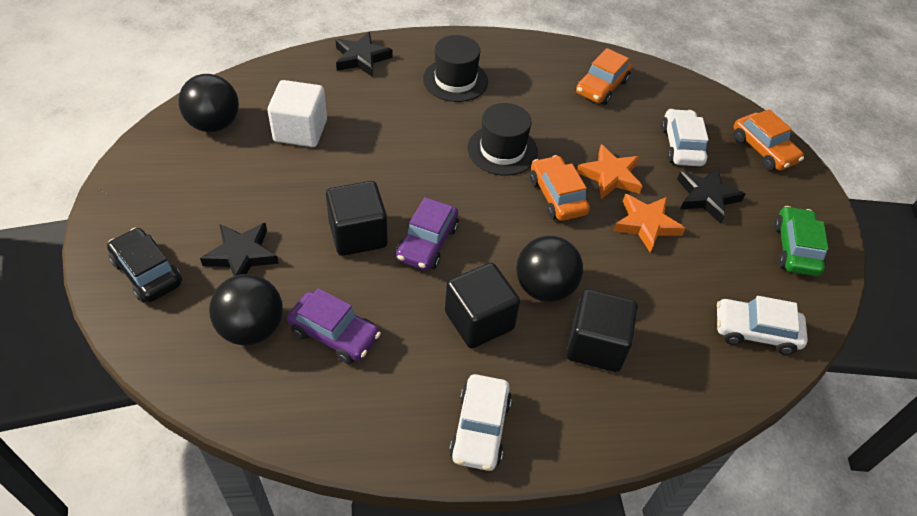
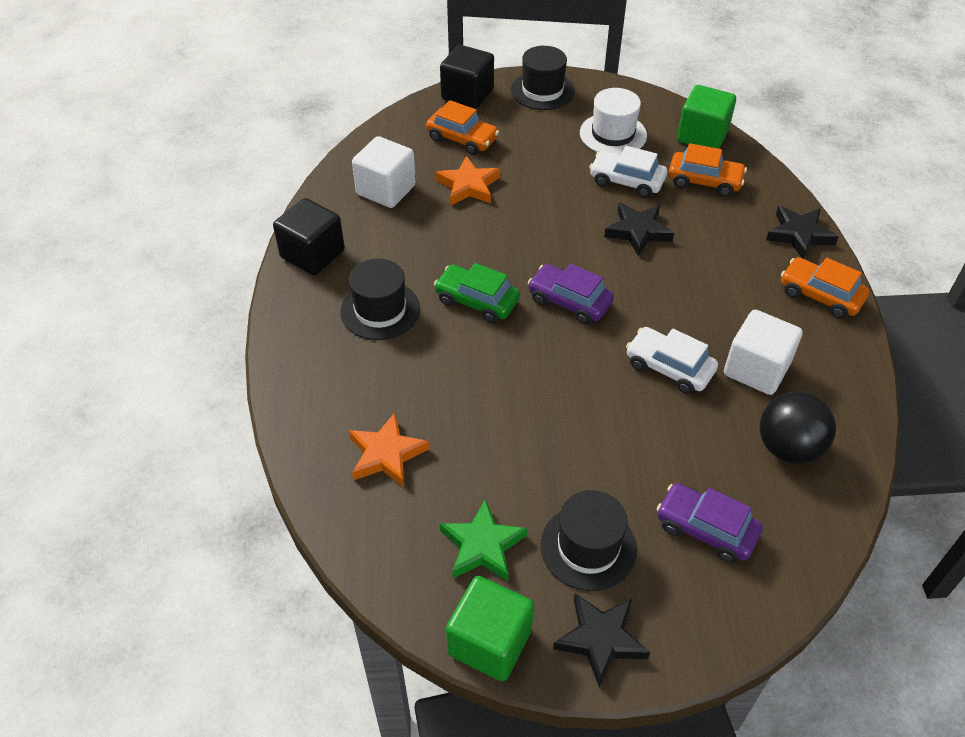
black ball: [178,74,239,132] [209,274,283,345] [516,236,583,302] = 3 -> [760,391,836,464] = 1
black car: [107,228,182,303] = 1 -> none = 0
black cube: [326,181,388,256] [445,263,520,348] [566,289,638,372] = 3 -> [273,198,345,275] [440,45,494,109] = 2
black hat: [423,35,488,102] [467,103,538,176] = 2 -> [340,258,420,340] [511,46,575,110] [540,490,637,591] = 3
green cube: none = 0 -> [446,576,534,681] [677,85,736,149] = 2
green star: none = 0 -> [440,499,528,581] = 1
white car: [449,374,512,471] [661,109,709,166] [717,296,808,355] = 3 -> [589,146,667,198] [626,327,718,394] = 2
white cube: [268,80,327,147] = 1 -> [352,136,416,208] [724,310,803,395] = 2
white hat: none = 0 -> [580,88,647,155] = 1

